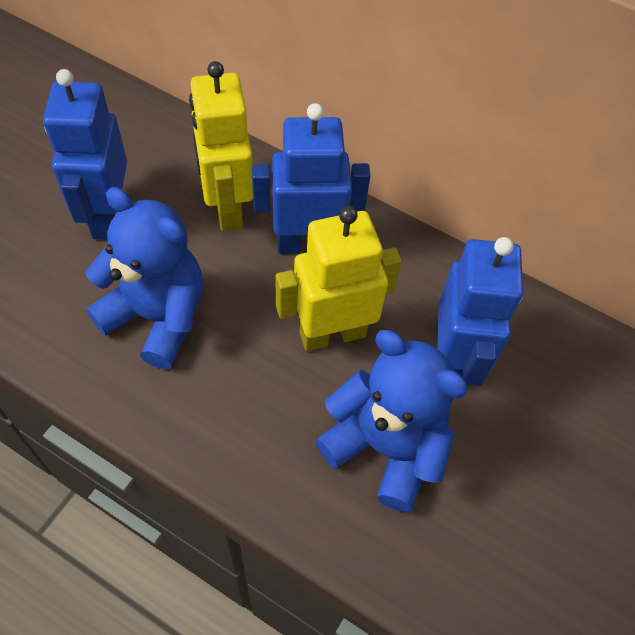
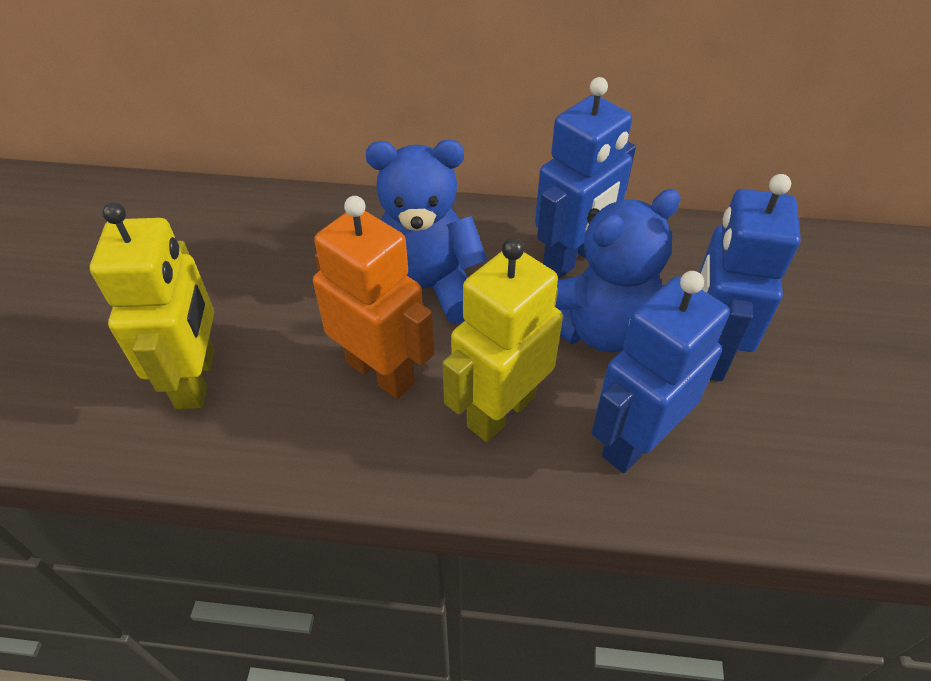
orange robot: none = 0 -> [313,196,434,399] = 1

